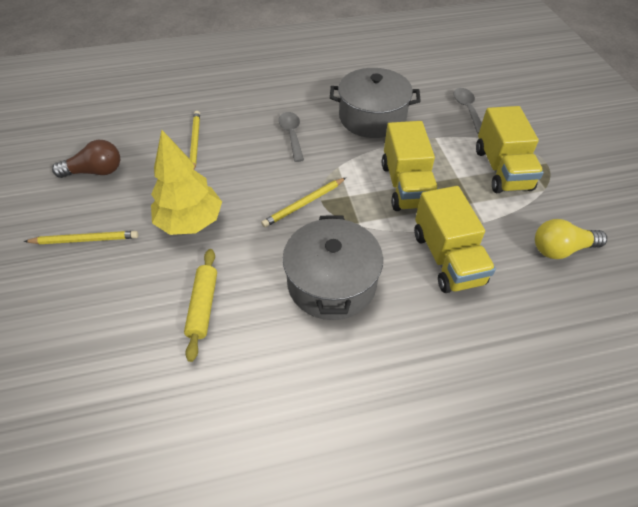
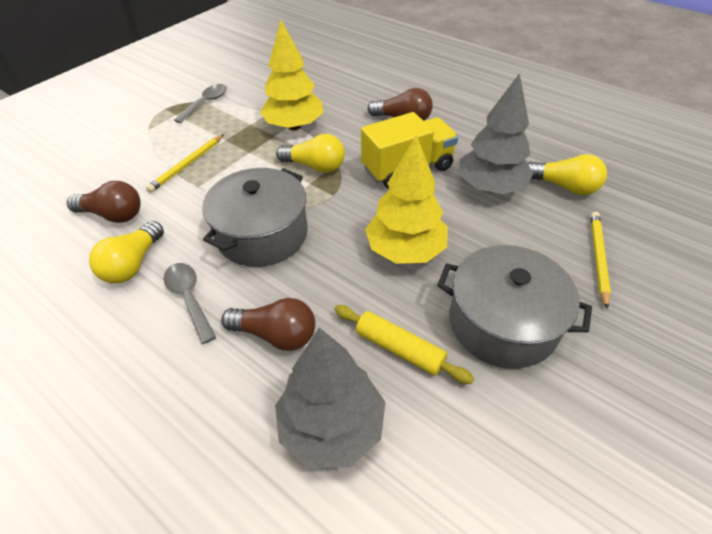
brown light bulb: [52,140,120,178] = 1 -> [67,181,141,223] [221,298,315,351] [367,88,433,121] = 3
grey tree: none = 0 -> [275,328,386,468] [459,73,533,194] = 2
yellow light bulb: [535,219,607,259] = 1 -> [89,221,164,283] [276,134,345,173] [528,154,607,195] = 3
yellow pencil: [24,231,138,244] [190,111,200,170] [261,178,346,227] = 3 -> [146,134,224,193] [591,212,611,309] = 2
yellow tree: [151,130,222,235] = 1 -> [260,20,324,130] [365,135,448,264] = 2
yellow truck: [382,121,438,211] [414,186,496,293] [476,106,544,193] = 3 -> [361,112,458,188] = 1

